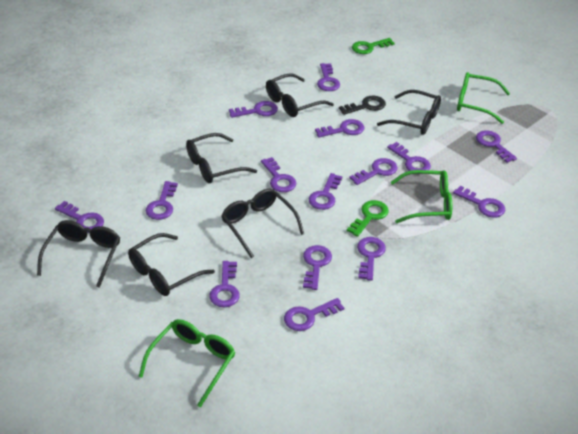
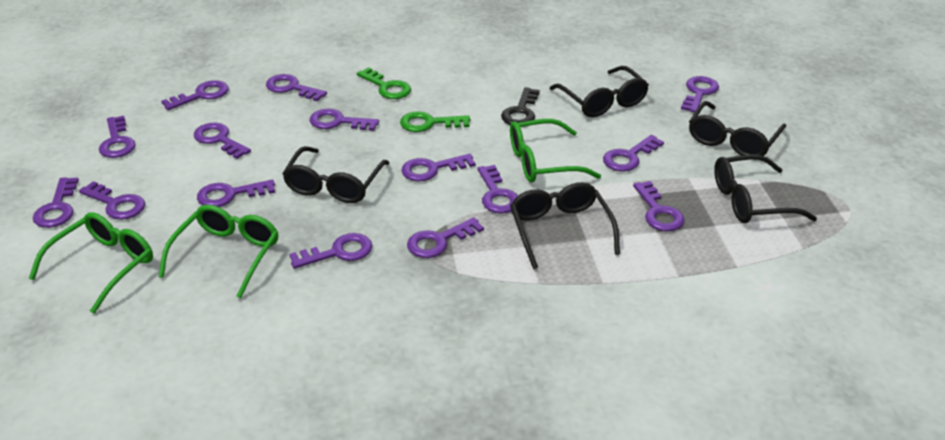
black glasses: [37,220,120,288] [128,233,215,296] [186,133,257,183] [221,189,304,258] [266,73,334,117] [377,90,441,135] = 6 -> [282,146,390,203] [510,182,620,269] [550,66,649,117] [689,101,786,156] [714,155,817,223] = 5

